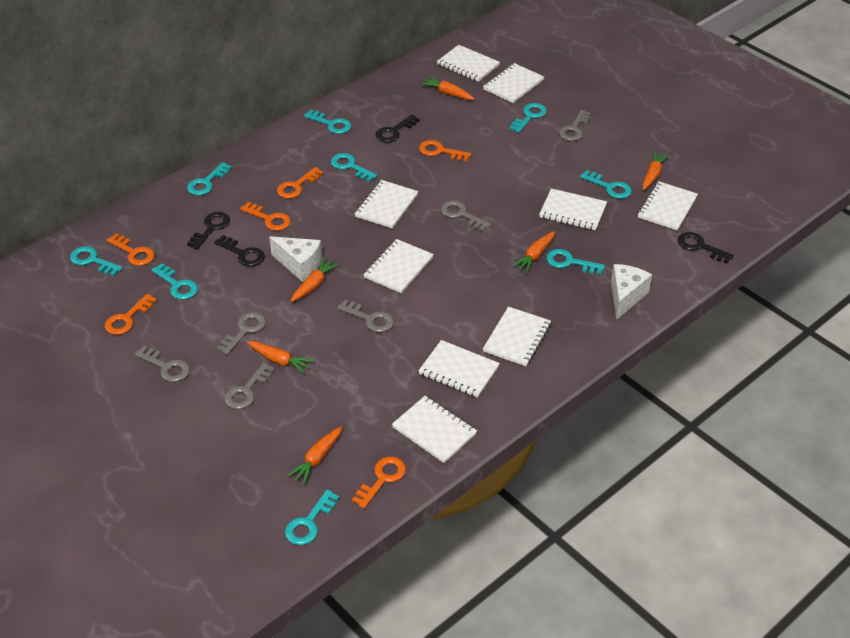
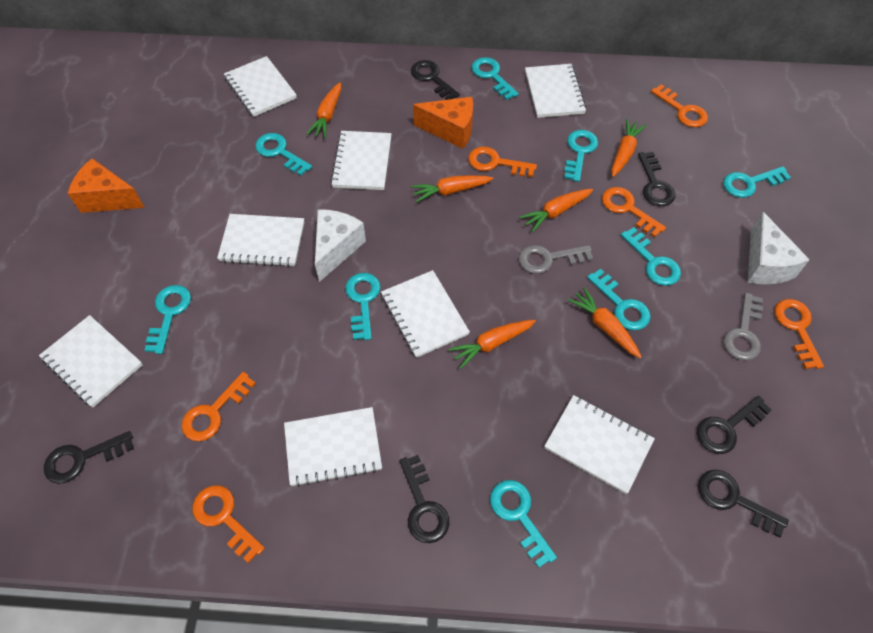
black key: [187,212,230,249] [214,235,265,267] [376,114,420,142] [678,232,734,264] = 4 -> [44,431,134,484] [399,455,450,543] [411,60,460,100] [638,152,676,206] [697,396,772,454] [698,470,789,537] = 6
grey key: [134,346,190,382] [216,312,266,355] [224,363,275,409] [337,300,394,333] [441,200,491,231] [559,110,591,141] = 6 -> [518,245,593,274] [723,293,763,361] = 2
orange cheese: none = 0 -> [68,158,145,213] [413,97,473,149] = 2
white notebook: [355,180,419,228] [363,239,434,293] [392,396,477,463] [418,340,500,398] [437,45,500,82] [483,63,544,103] [483,307,551,366] [539,188,607,230] [638,181,698,230] = 9 -> [39,315,142,407] [217,214,304,267] [224,56,297,117] [284,407,382,487] [330,131,392,190] [381,270,470,358] [525,64,587,118] [544,395,655,494] = 8

